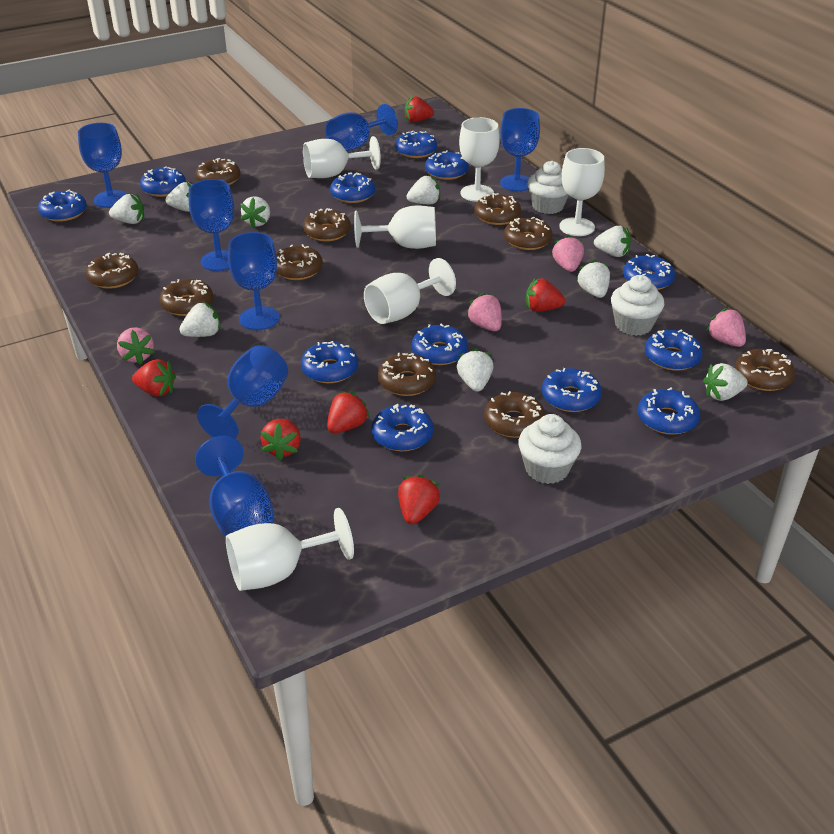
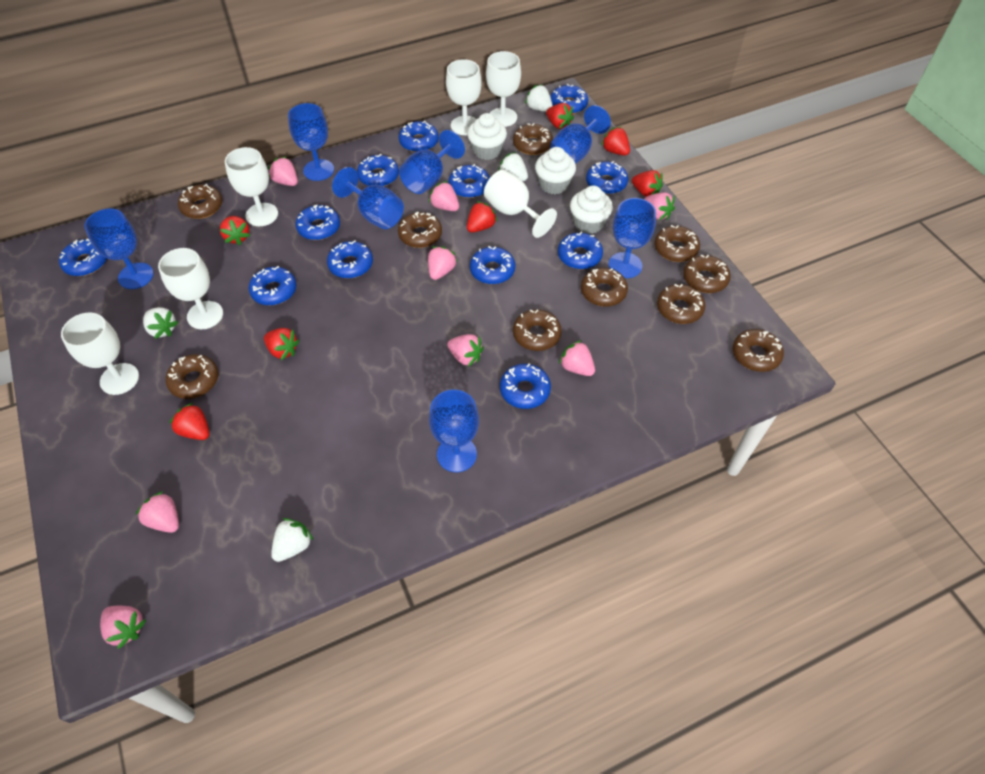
pink strawberry: [117,327,155,365] [466,293,502,331] [552,235,584,272] [706,308,746,347] = 4 -> [100,606,146,649] [135,491,179,533] [268,156,298,186] [428,246,458,280] [429,181,459,211] [447,334,484,367] [559,340,595,376] [644,192,675,220] = 8
red strawberry: [132,359,176,397] [260,419,301,460] [327,391,370,433] [398,475,440,524] [405,96,434,122] [526,278,565,312] = 6 -> [169,403,210,440] [220,216,250,245] [264,328,300,360] [467,201,497,233] [546,103,574,129] [601,127,630,156] [632,170,663,197] = 7
white strawberry: [109,194,144,224] [165,182,194,212] [179,302,221,337] [240,196,270,228] [406,175,440,204] [457,348,494,392] [576,260,610,298] [594,226,631,257] [703,363,748,401] = 9 -> [143,307,178,339] [271,518,314,562] [498,152,528,181] [525,85,553,112] = 4

